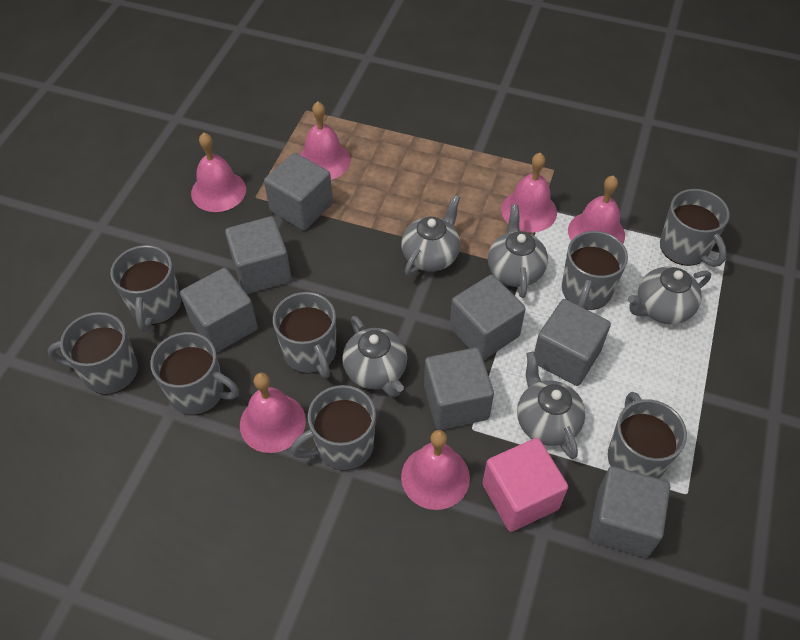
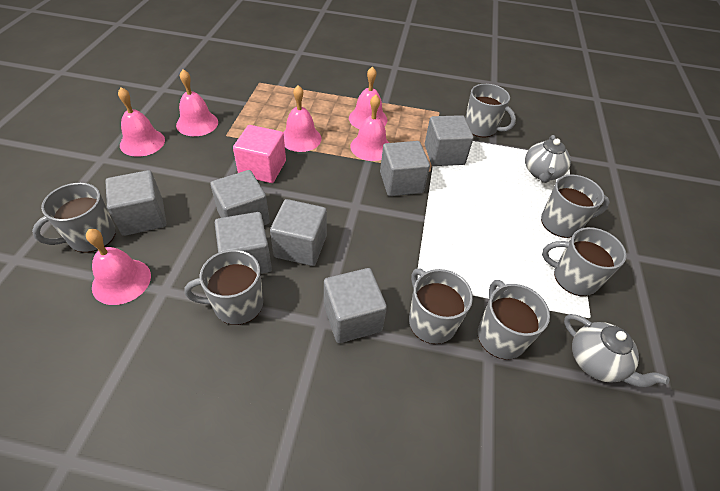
grey mug: [48,312,138,395] [111,245,181,332] [150,332,239,415] [273,292,336,379] [291,385,376,471] [562,231,628,310] [608,392,687,479] [660,189,730,267] = 8 -> [32,183,116,253] [184,250,263,325] [409,268,473,344] [465,84,516,137] [478,280,550,359] [541,174,610,238] [542,227,626,296] = 7
grey teapot: [342,316,407,397] [401,195,460,277] [488,205,548,298] [517,352,585,459] [628,267,711,324] = 5 -> [525,135,571,183] [564,314,669,387] = 2

